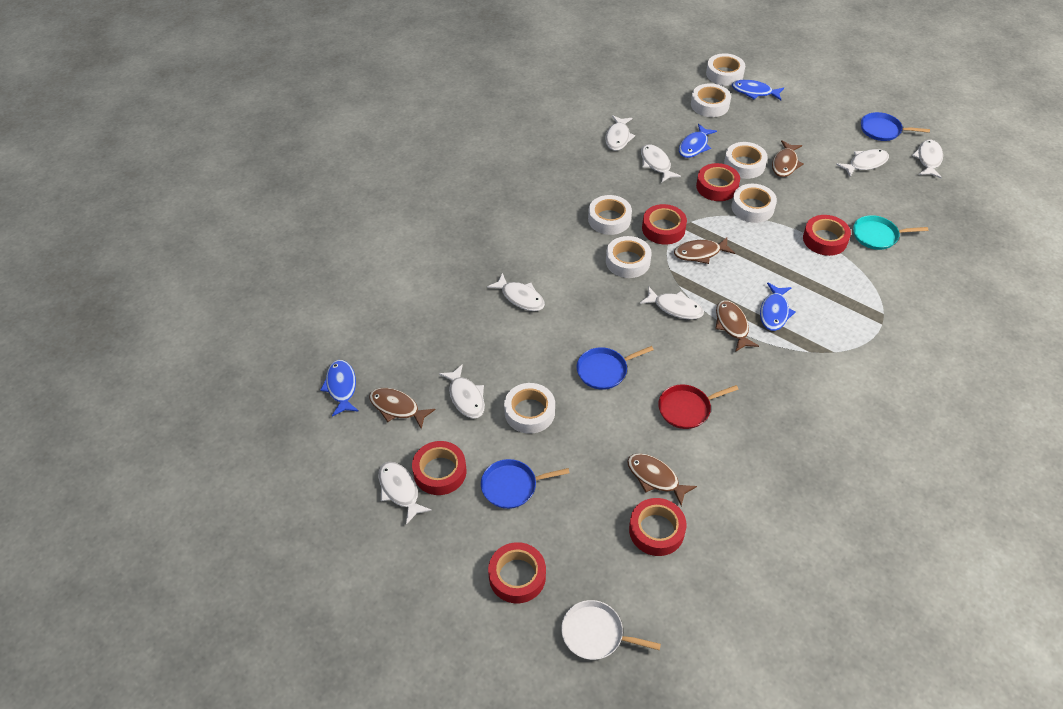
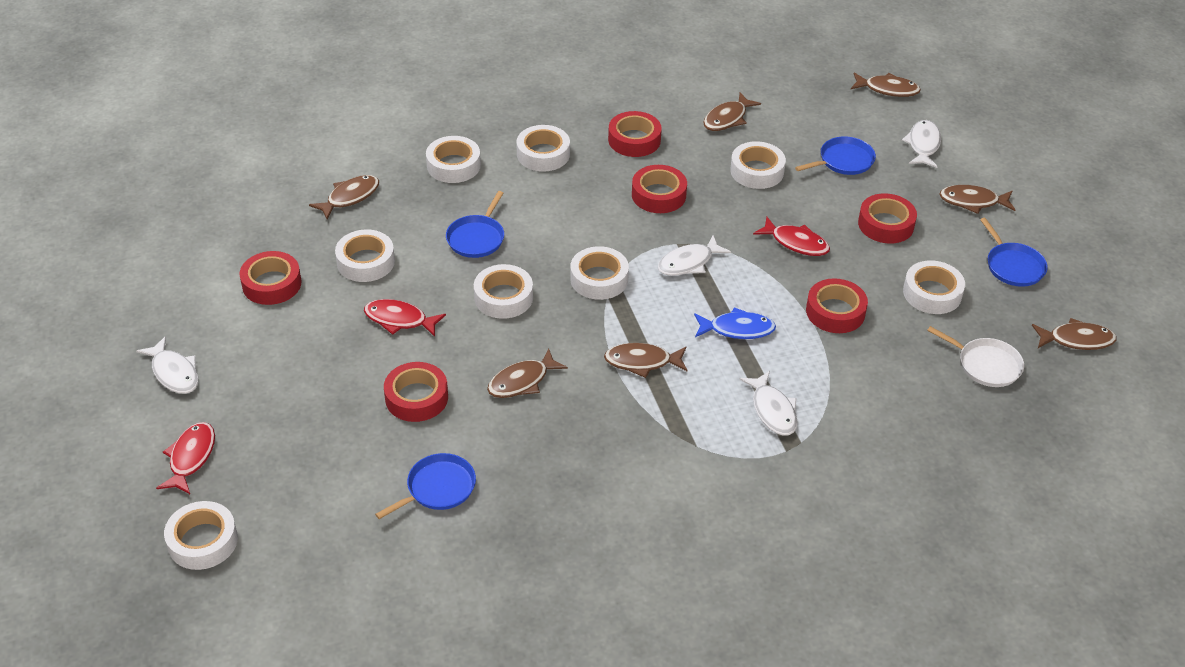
blue fish: [320,360,359,416] [679,124,717,158] [732,80,784,100] [760,282,795,331] = 4 -> [694,307,776,339] = 1
blue pan: [481,459,570,509] [577,346,654,390] [861,112,930,141] = 3 -> [375,453,476,519] [446,191,504,258] [795,136,876,175] [980,218,1048,287] = 4
brown fish: [369,388,436,429] [627,453,697,506] [674,237,735,264] [715,300,759,352] [772,140,803,177] = 5 -> [309,175,379,219] [487,348,568,398] [604,343,688,378] [703,92,761,131] [851,72,921,97] [939,185,1015,214] [1032,318,1117,350] = 7
red fish: none = 0 -> [156,422,215,494] [364,299,446,337] [753,217,830,256] = 3
red pan: [658,384,739,429] = 1 -> none = 0
turquoise pan: [853,215,928,250] = 1 -> none = 0
white fish: [379,462,432,525] [439,364,485,419] [487,273,545,311] [605,115,635,151] [640,287,704,319] [641,144,681,182] [836,149,889,177] [912,140,943,178] = 8 -> [136,336,198,394] [658,235,731,276] [740,371,798,436] [902,120,941,168] = 4
white tape: [504,383,555,434] [588,195,632,235] [606,236,652,278] [691,83,731,117] [706,53,745,86] [724,142,768,179] [731,184,777,223] = 7 -> [164,501,238,570] [335,230,395,282] [426,136,481,183] [474,264,533,319] [516,125,570,172] [570,246,629,300] [730,141,786,189] [903,260,965,314] = 8

